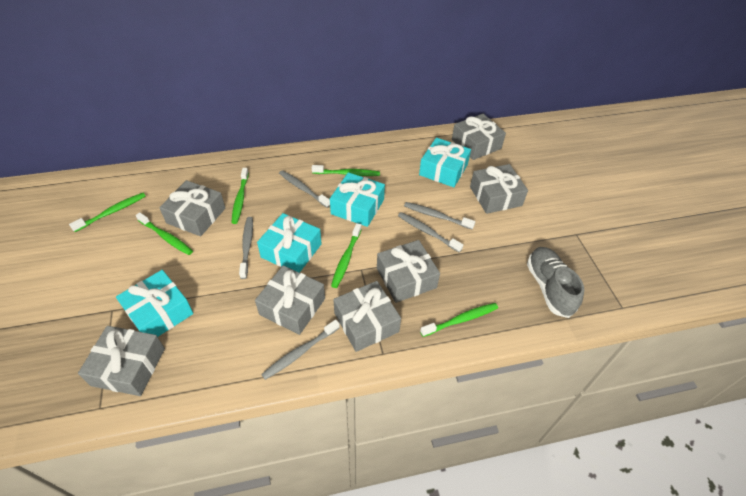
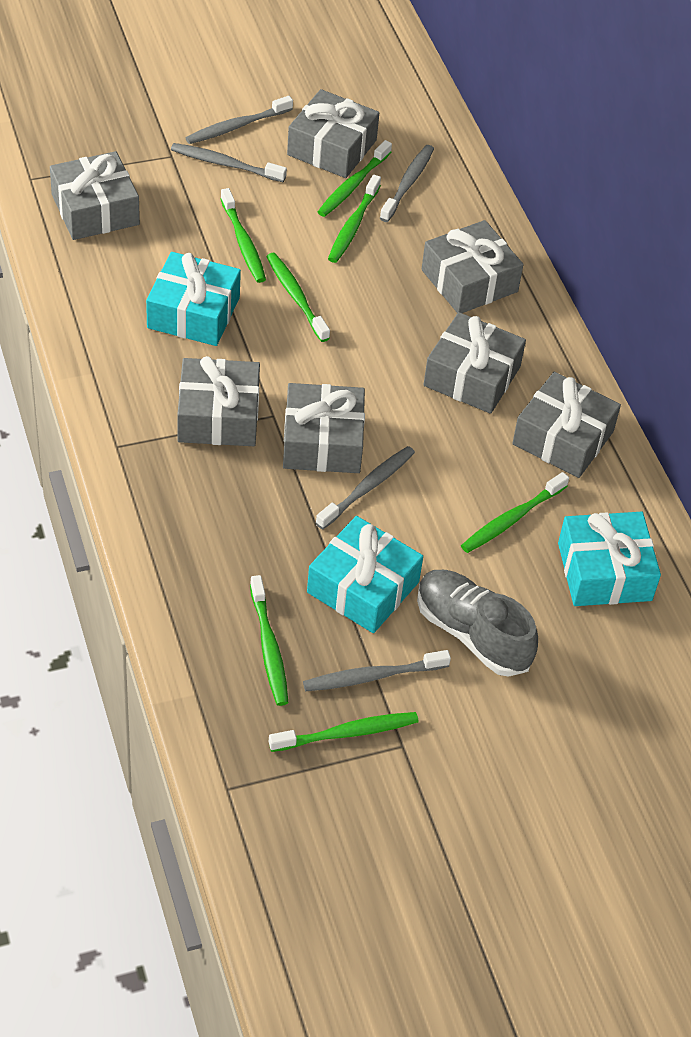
green toothbrush: [69,193,146,232] [136,212,193,255] [231,168,249,224] [312,165,380,176] [331,223,362,288] [420,303,498,337] = 6 -> [220,188,266,283] [250,575,288,706] [266,253,330,342] [269,712,419,752] [318,140,392,217] [328,175,381,263] [461,472,569,553] = 7
turquoise gift: [116,270,193,337] [257,213,322,273] [330,172,385,227] [419,138,471,187] = 4 -> [146,252,241,346] [307,516,423,633] [558,512,661,606] = 3

